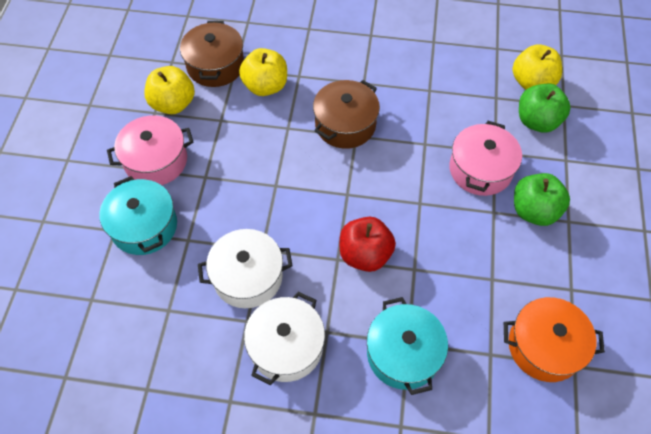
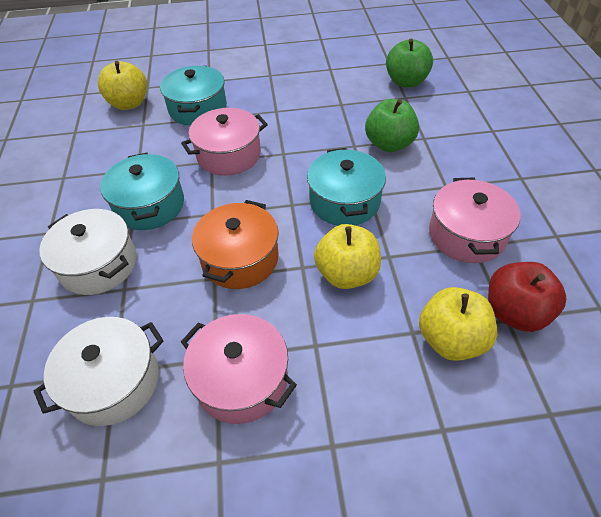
brown pot: [180,21,244,87] [313,80,380,149] = 2 -> none = 0
pink pot: [107,115,194,185] [449,121,522,196] = 2 -> [181,108,268,176] [181,314,297,424] [429,178,520,263] = 3
turquoise pot: [99,176,177,255] [367,297,448,395] = 2 -> [100,153,184,230] [160,66,227,126] [307,148,386,226] = 3

